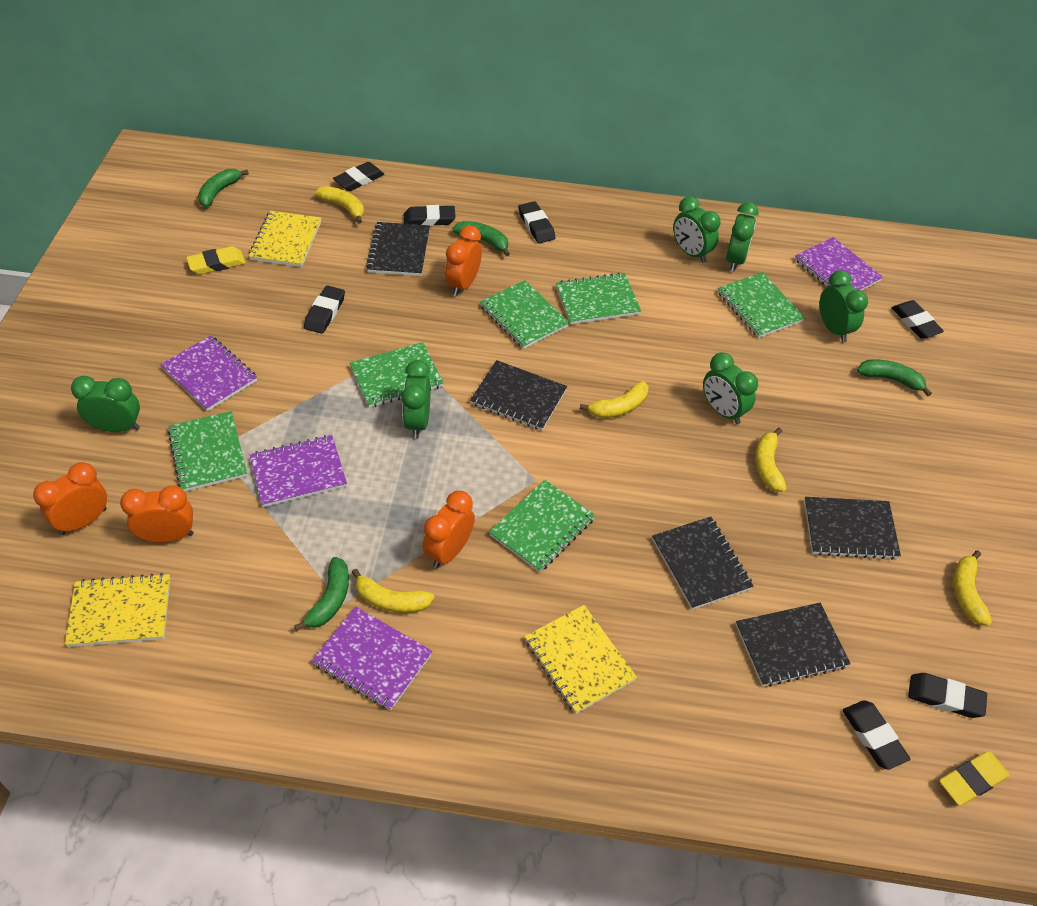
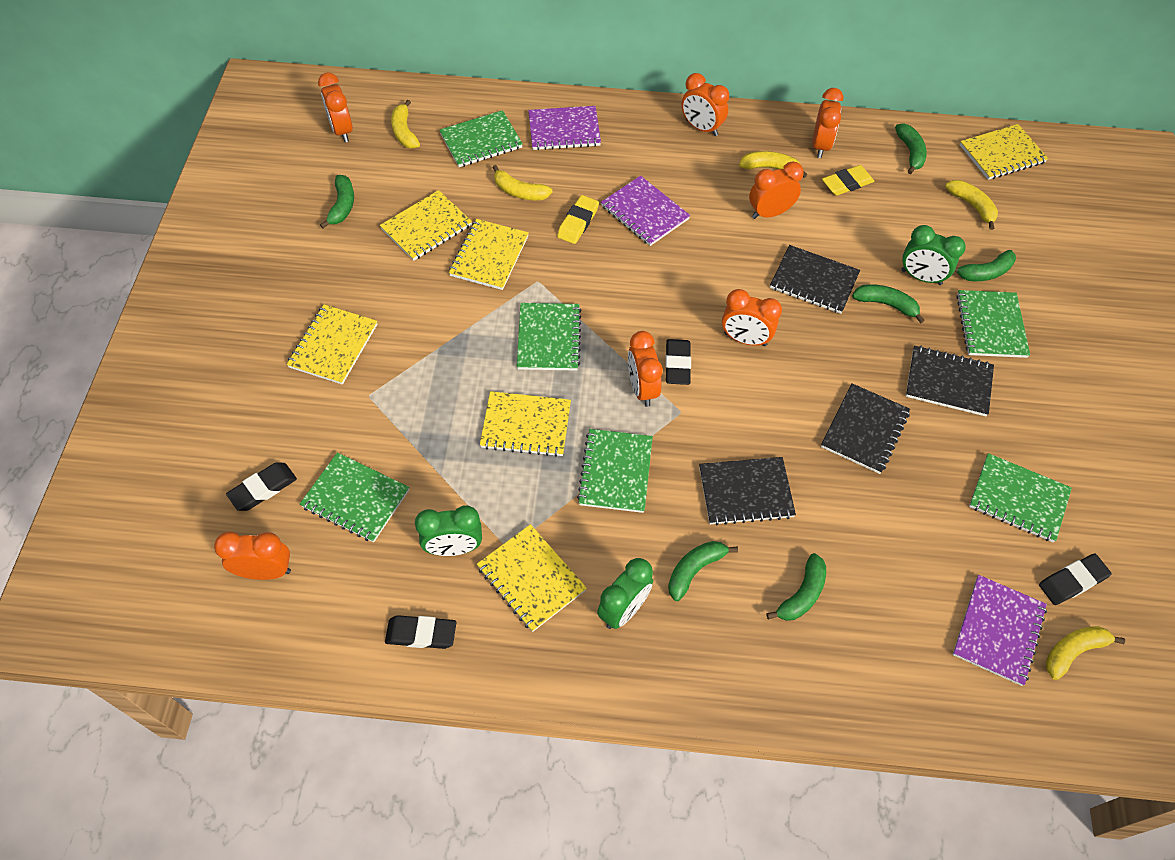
black eraser: [304,285,345,334] [333,162,384,191] [404,205,456,226] [518,201,555,243] [843,700,910,770] [892,300,944,339] [908,673,987,718] = 7 -> [226,462,297,511] [385,615,457,649] [665,339,691,385] [1039,554,1112,605] = 4
black notebook: [366,222,430,276] [470,360,567,430] [652,517,753,610] [736,603,851,687] [804,497,901,560] = 5 -> [699,457,796,526] [770,245,860,314] [821,383,910,474] [906,346,994,416] = 4
green banana: [198,169,249,207] [294,557,349,631] [452,221,510,256] [857,359,932,396] = 4 -> [320,175,354,229] [668,541,738,601] [766,553,826,621] [852,284,925,323] [895,123,927,174] [954,250,1016,281] = 6
green clock: [71,376,140,432] [401,360,430,439] [673,196,721,263] [703,352,758,424] [726,202,759,272] [819,270,868,342] = 6 -> [415,505,482,556] [597,558,653,629] [902,225,966,285] = 3
orange clock: [33,462,107,535] [120,485,193,543] [423,491,475,569] [445,225,482,296] = 4 -> [214,532,291,580] [318,72,353,142] [628,331,663,407] [682,73,729,136] [722,289,782,346] [749,161,804,219] [812,88,843,158] = 7
purple notebook: [160,335,257,411] [250,435,347,507] [312,606,433,710] [795,237,883,291] = 4 -> [528,106,601,150] [601,176,690,246] [952,575,1047,686] = 3
yellow notebook: [65,573,170,647] [249,211,321,267] [525,605,637,714] = 3 -> [287,304,377,385] [380,190,472,261] [449,219,529,290] [477,524,587,632] [480,391,571,457] [960,124,1048,180] = 6

